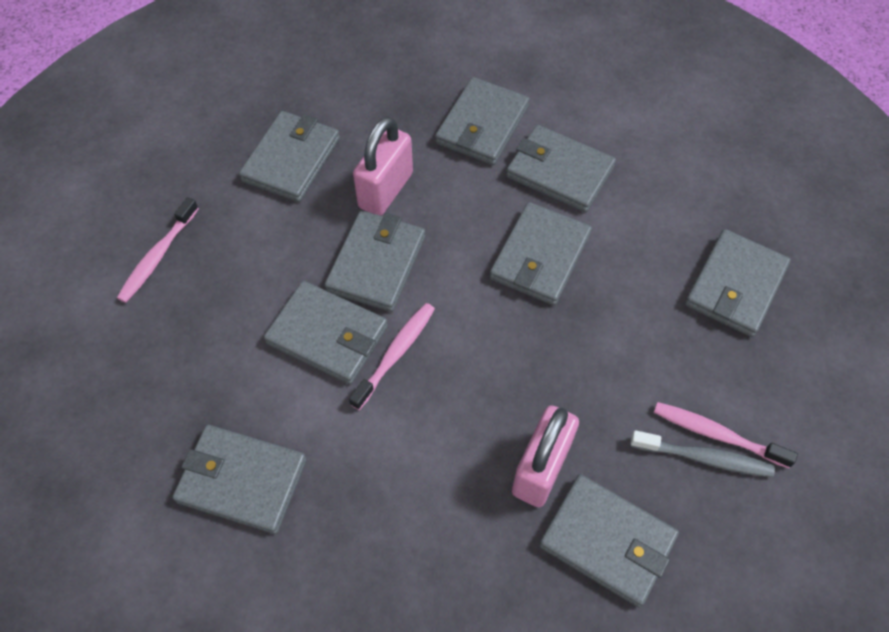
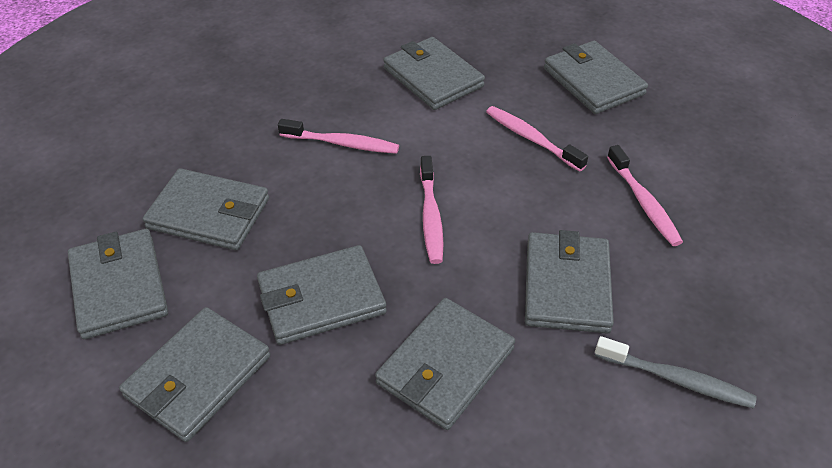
grey wallet: [172,425,307,534] [239,111,340,202] [264,281,388,384] [324,210,425,312] [435,77,530,165] [490,202,592,305] [506,125,616,212] [539,474,679,607] [685,229,791,337] = 9 -> [68,229,168,339] [119,307,271,442] [143,168,269,250] [257,245,387,345] [375,298,515,430] [383,37,485,110] [525,230,614,334] [544,41,648,114] = 8
pink padlock: [353,117,413,216] [512,405,579,507] = 2 -> none = 0
pink toothbrush: [117,197,199,303] [349,303,435,410] [654,402,798,468] = 3 -> [278,119,399,154] [420,156,443,264] [486,106,588,171] [607,145,683,246] = 4

